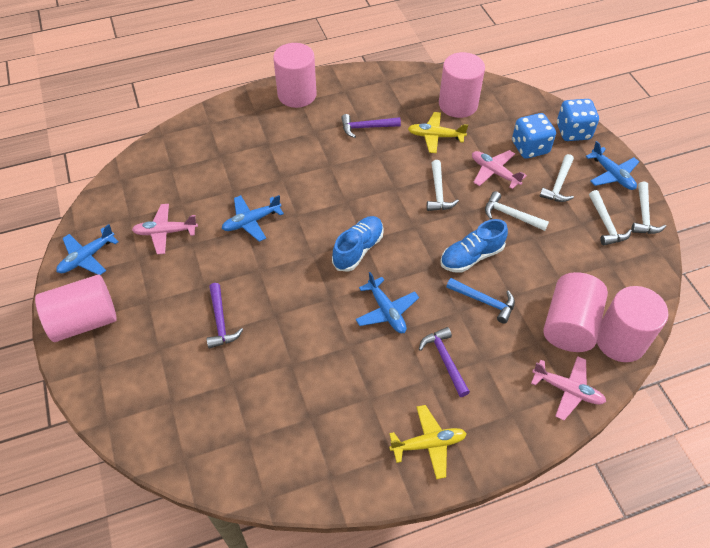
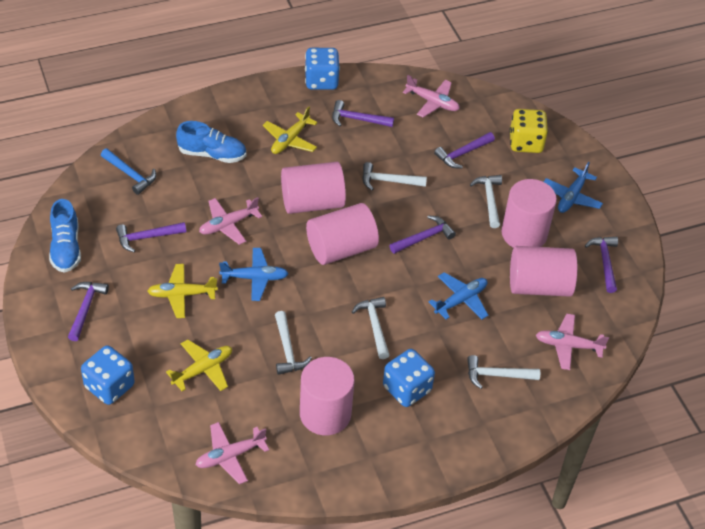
blue dice: [512,113,556,159] [557,99,599,141] = 2 -> [81,346,135,405] [305,48,340,90] [383,349,435,407] = 3
blue plane: [56,224,119,275] [221,195,284,242] [355,272,419,333] [586,141,639,190] = 4 -> [219,248,289,301] [429,272,488,320] [544,162,603,213] = 3
pink plane: [132,204,198,254] [472,150,527,189] [531,356,606,420] = 3 -> [196,422,269,484] [199,197,262,245] [403,75,460,117] [536,314,609,370] = 4
purple hammer: [207,283,243,349] [341,114,401,138] [419,327,470,397] = 3 -> [68,282,109,341] [116,222,186,252] [332,100,394,127] [389,215,456,254] [434,132,495,168] [585,237,618,293] = 6
yellow dice: none = 0 -> [509,109,548,153] = 1
yellow plane: [389,405,467,479] [408,112,468,153] = 2 -> [147,264,218,318] [166,339,232,391] [263,106,318,154] = 3

